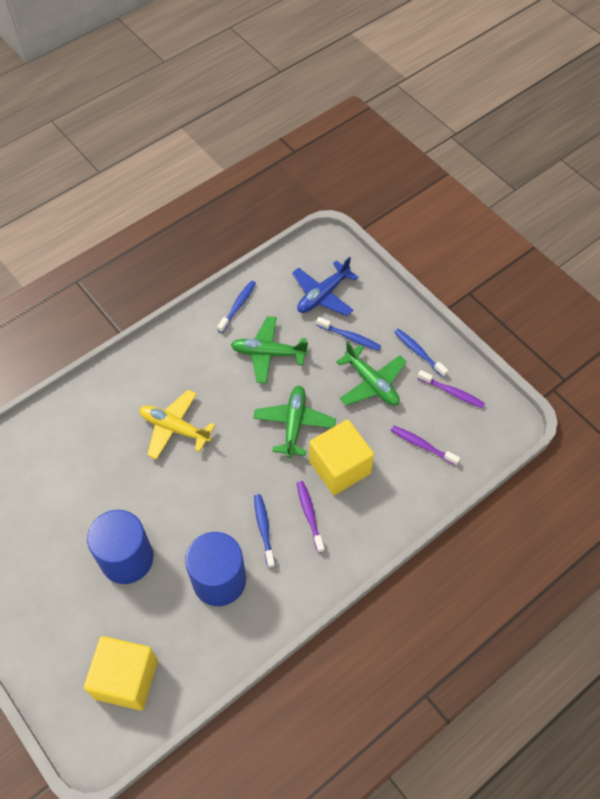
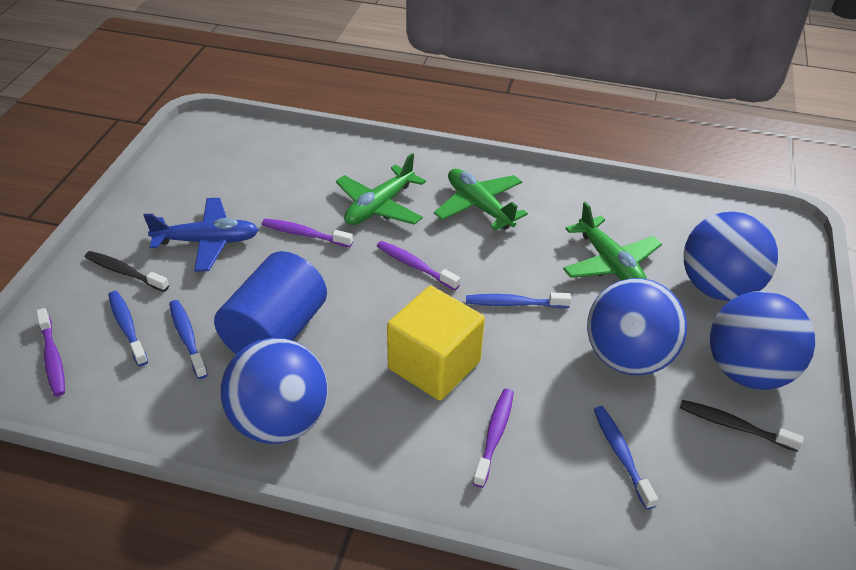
black toothbrush: none = 0 -> [85,251,169,292] [680,400,804,452] = 2
blue ball: none = 0 -> [221,338,328,444] [587,278,687,375] [683,212,778,301] [710,291,815,390] = 4
blue cylinder: [87,510,153,584] [185,532,246,606] = 2 -> [214,251,327,354] = 1
purple toothbrush: [297,481,325,553] [391,426,460,466] [417,370,485,408] = 3 -> [36,308,65,397] [262,219,353,247] [377,241,460,290] [473,389,514,488] = 4
yellow cube: [84,636,158,710] [309,420,374,495] = 2 -> [387,286,485,401] = 1
yellow plane: [139,390,216,460] = 1 -> none = 0

